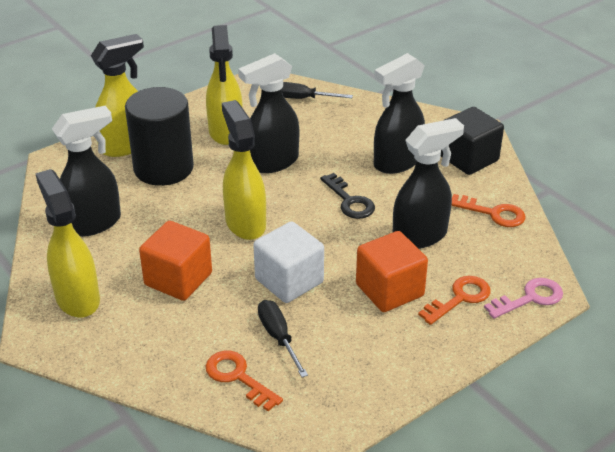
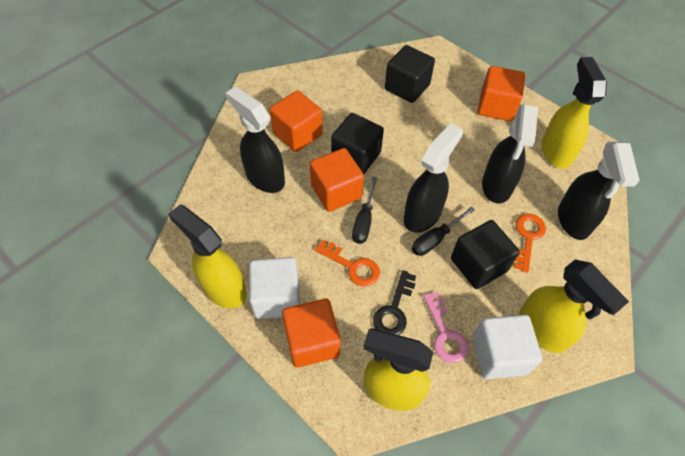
black cube: [441,107,504,175] = 1 -> [331,113,384,175] [385,45,435,103] [451,220,520,289] = 3
black cylinder: [125,87,194,186] = 1 -> none = 0
orange cube: [139,221,212,301] [356,231,428,312] = 2 -> [270,90,323,152] [282,299,340,368] [310,148,364,212] [478,66,525,121] = 4
orange key: [206,351,283,411] [418,276,491,325] [451,194,525,227] = 3 -> [315,239,380,287] [513,214,546,273] = 2
white cube: [253,221,324,303] = 1 -> [249,257,300,319] [473,315,542,379] = 2

